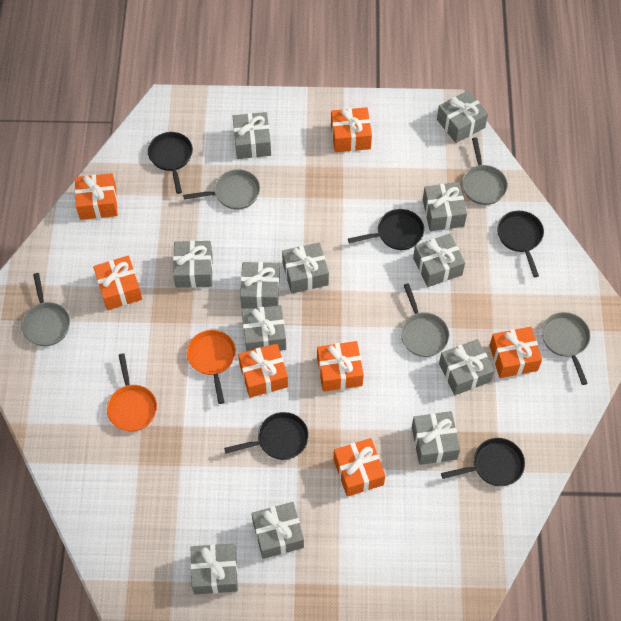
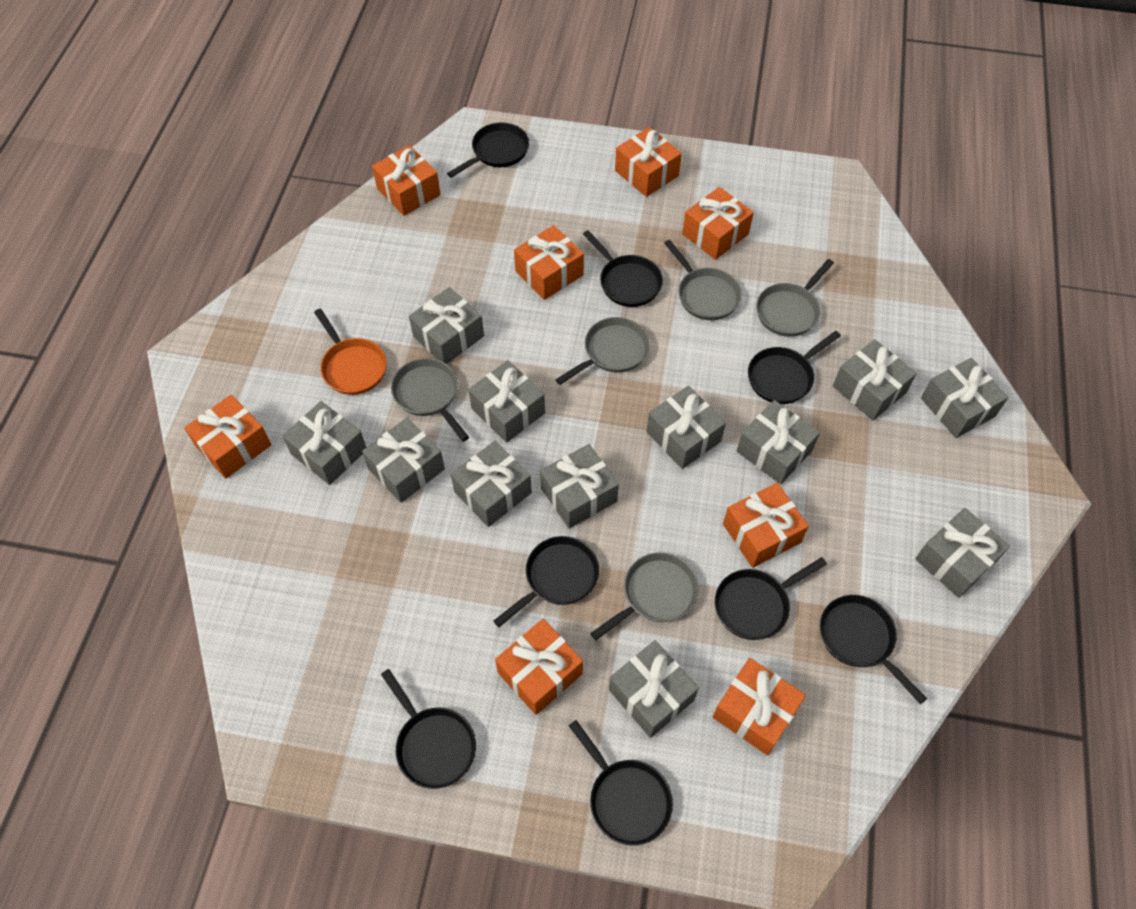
black pan: [148,132,193,194] [224,412,309,460] [348,209,424,250] [441,438,525,486] [497,211,544,277] = 5 -> [381,669,476,789] [447,122,529,178] [493,536,599,627] [569,720,673,845] [583,230,663,307] [715,557,827,640] [748,331,841,404] [820,595,927,704] = 8
orange gift: [75,173,118,220] [93,256,142,310] [238,343,288,398] [317,341,364,392] [331,107,372,152] [333,438,385,497] [489,327,542,378] = 7 -> [184,395,271,479] [372,145,441,216] [495,619,583,715] [514,225,584,300] [615,127,682,197] [682,187,754,260] [713,658,806,755] [723,483,809,568] = 8
orange pan: [107,353,157,432] [187,330,236,404] = 2 -> [314,309,387,395] = 1

